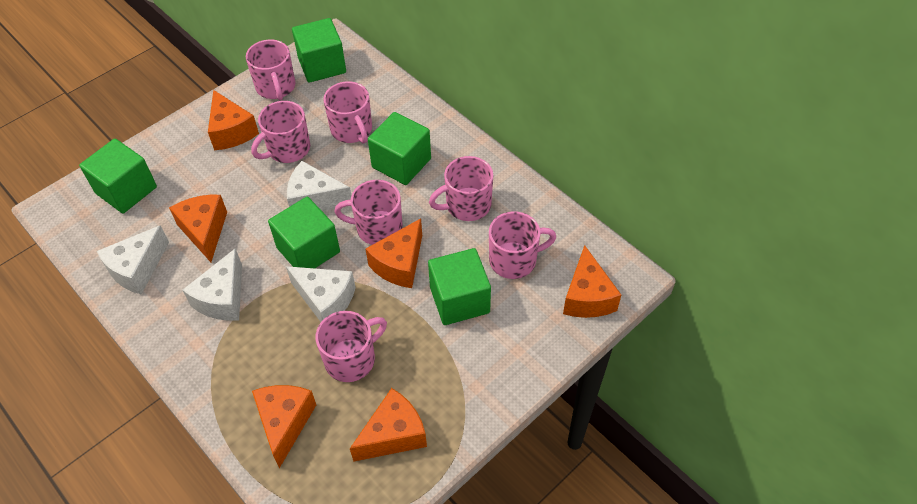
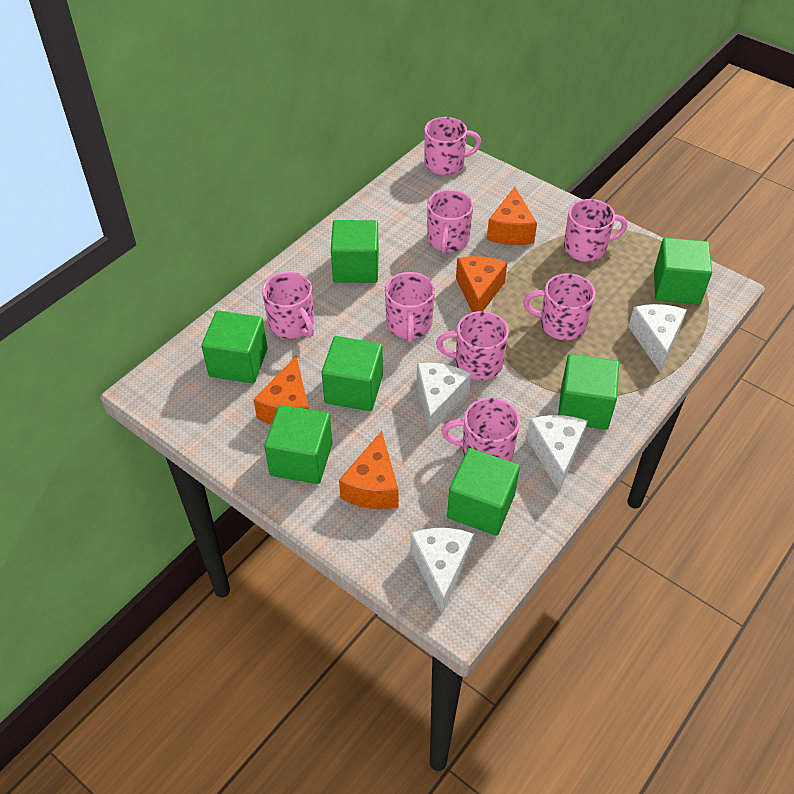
green cube: [79,139,157,214] [268,197,340,268] [292,18,346,83] [368,112,431,185] [428,248,491,325] = 5 -> [201,310,268,383] [264,405,332,484] [322,336,383,411] [331,220,379,283] [447,448,520,536] [558,354,619,430] [654,238,712,305] = 7
orange cheese: [169,195,227,262] [208,90,259,150] [252,385,316,468] [350,388,427,462] [366,218,422,288] [563,245,621,318] = 6 -> [253,356,309,425] [339,431,398,509] [456,256,507,312] [487,187,537,245] = 4
pink mug: [246,40,296,100] [251,101,310,163] [316,311,387,382] [323,81,372,144] [334,180,402,245] [429,156,493,221] [489,211,556,279] = 7 -> [262,272,314,339] [385,272,435,343] [424,117,481,175] [427,190,473,254] [436,311,509,380] [441,398,520,462] [523,273,595,340] [564,199,628,262] = 8

